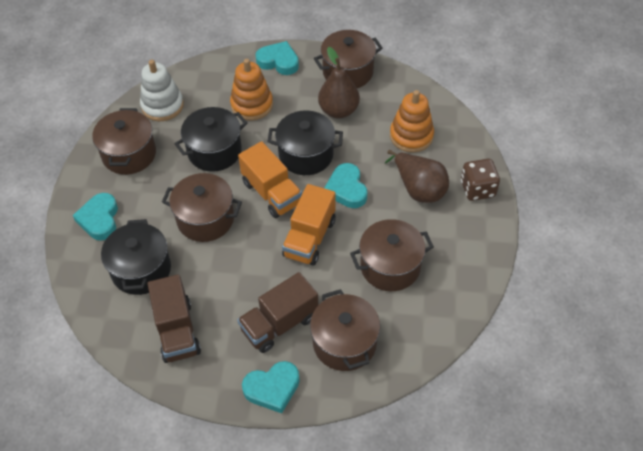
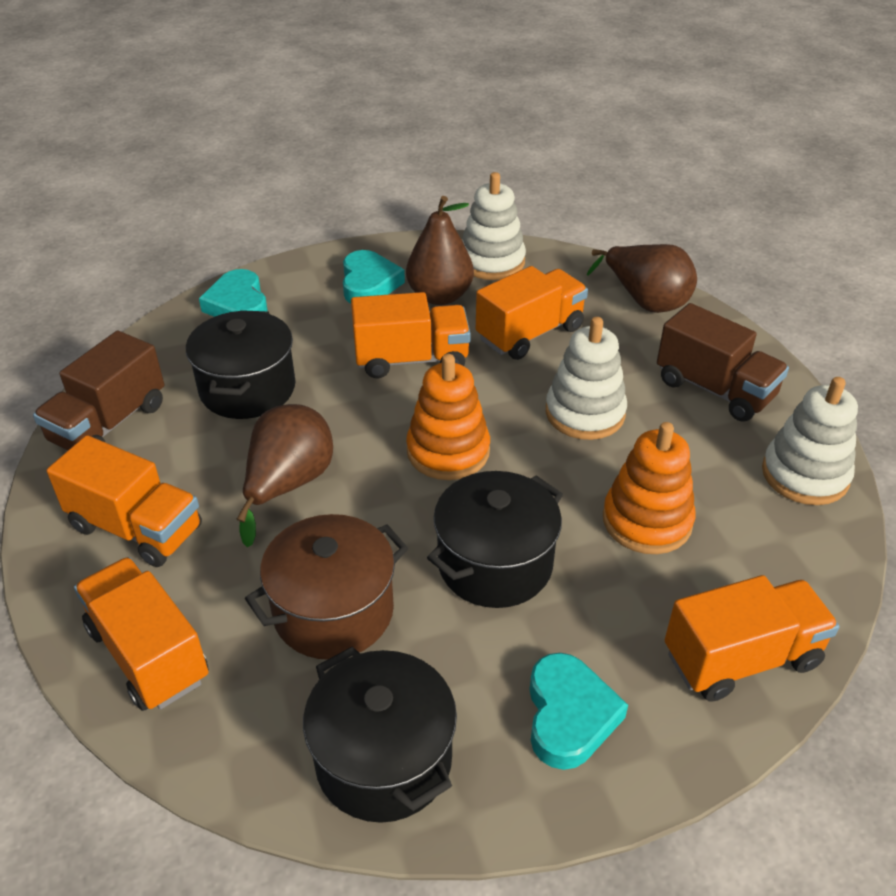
brown dice: [461,159,500,201] = 1 -> none = 0
brown pear: [318,47,360,118] [385,150,449,203] = 2 -> [237,404,333,547] [406,196,474,305] [586,244,697,313] = 3
brown pot: [92,108,156,175] [162,173,242,242] [310,289,380,371] [314,30,383,88] [350,219,434,291] = 5 -> [245,514,408,660] = 1
orange truck: [238,141,302,218] [282,184,336,265] = 2 -> [47,435,202,567] [74,557,209,711] [351,292,471,378] [476,266,588,360] [665,575,839,702] = 5
turquoise heart: [73,193,118,241] [242,361,300,413] [255,41,299,75] [324,163,367,208] = 4 -> [199,269,268,317] [343,250,405,303] [529,653,628,770] = 3
white stacking toy: [140,60,184,121] = 1 -> [462,172,526,280] [546,317,627,440] [762,377,858,505] = 3

